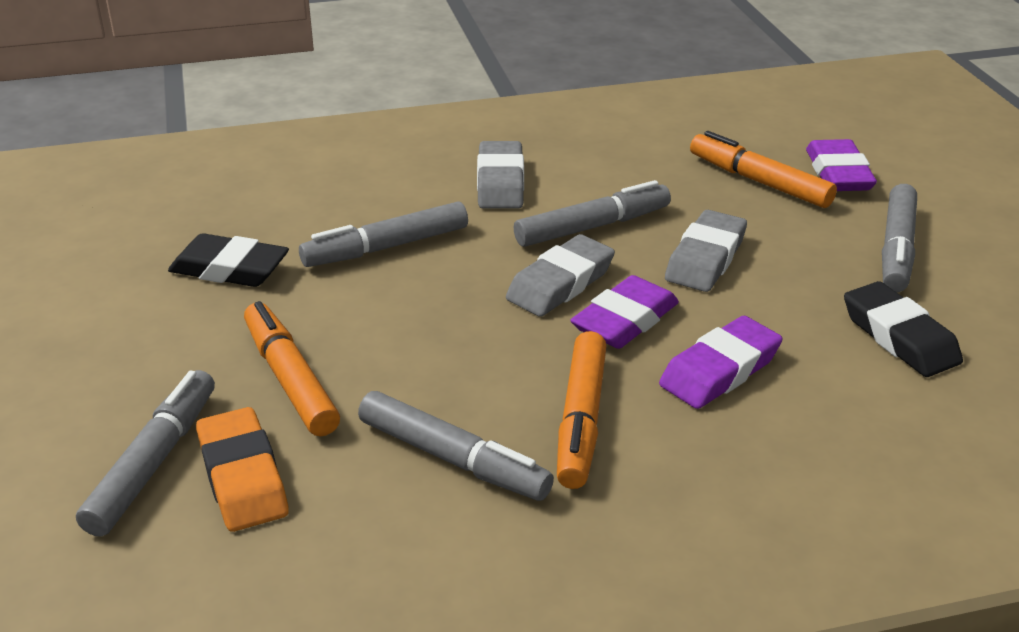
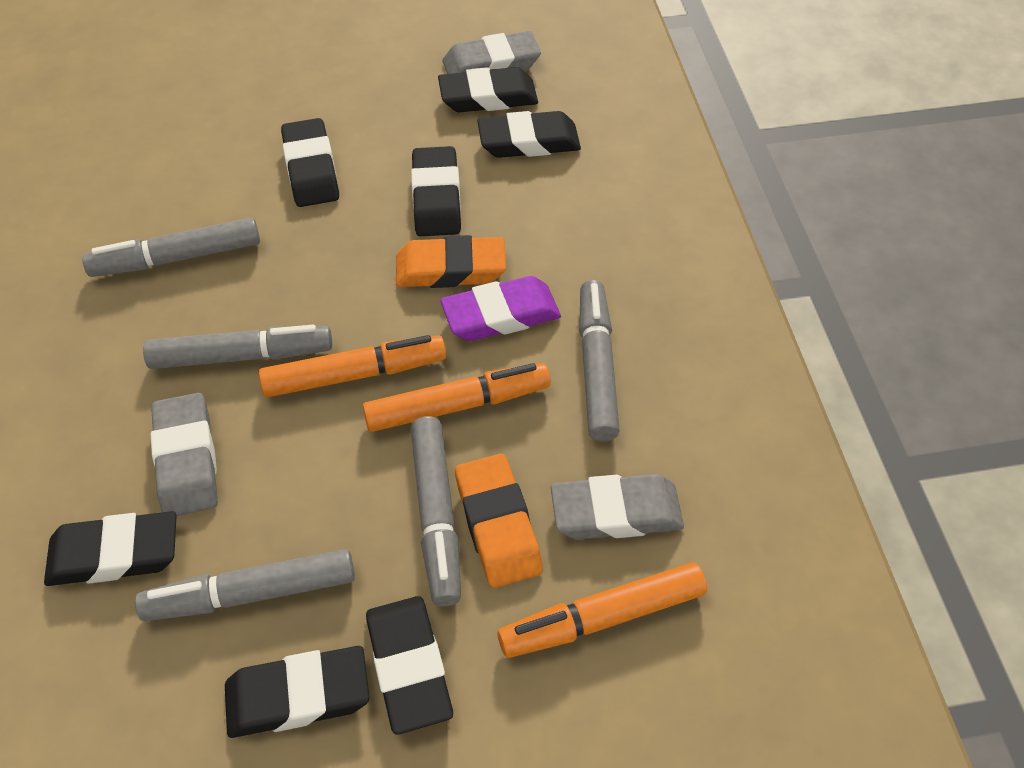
black eraser: [168,233,289,287] [844,281,963,377] = 2 -> [44,511,177,586] [225,646,370,738] [281,118,339,207] [366,596,453,735] [411,146,461,236] [438,67,538,112] [477,111,581,158] = 7
orange eraser: [196,407,289,532] = 1 -> [396,235,506,288] [455,454,543,588] = 2
purple eraser: [570,275,679,349] [659,316,783,409] [806,139,877,191] = 3 -> [440,276,561,341] = 1

